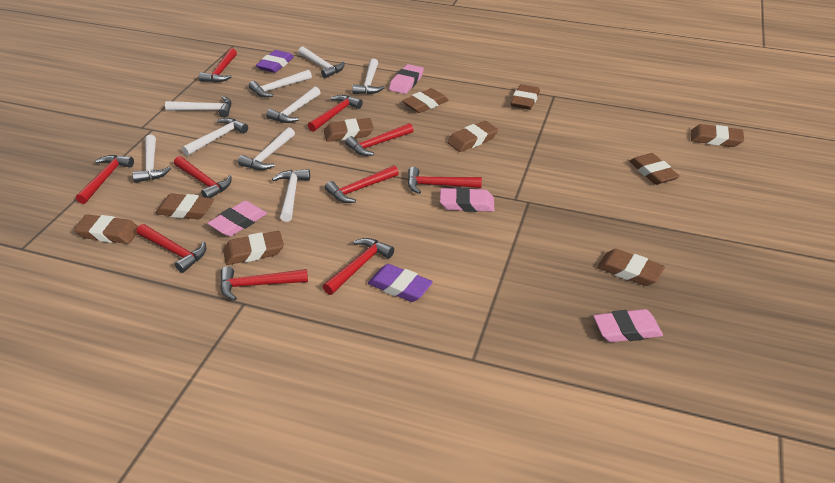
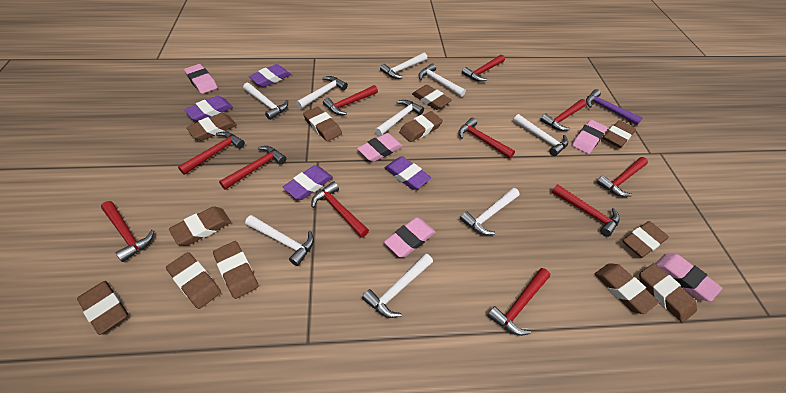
brown eraser: [74,215,138,244] [155,193,214,220] [223,231,284,265] [324,118,374,142] [402,88,449,113] [447,121,498,152] [510,84,540,110] [597,249,665,286] [629,153,680,185] [691,124,744,147] = 10 -> [77,281,128,335] [166,252,221,309] [169,207,231,245] [186,113,237,141] [213,241,259,299] [303,107,342,141] [399,111,443,142] [412,85,452,110] [594,263,659,314] [603,120,636,148] [623,221,669,258] [639,263,697,323] = 12
pink eraser: [207,201,267,237] [389,64,424,94] [440,187,494,212] [593,309,663,342] = 4 -> [184,64,218,94] [357,133,403,162] [384,217,435,258] [572,120,607,154] [655,254,722,301] = 5
purple eraser: [256,50,294,73] [368,264,433,302] = 2 -> [184,96,233,121] [249,64,291,87] [282,165,333,200] [385,156,431,190] = 4
purple hammer: none = 0 -> [586,89,642,125] = 1
red hammer: [76,155,134,204] [137,224,206,273] [174,156,231,198] [199,48,237,83] [220,266,308,301] [308,95,363,132] [323,238,394,295] [325,165,399,203] [345,123,413,156] [408,167,482,194] = 10 -> [101,201,155,262] [178,131,245,175] [219,146,287,190] [312,181,369,238] [323,85,378,115] [459,118,515,159] [462,55,505,82] [487,268,550,336] [540,99,587,131] [552,184,620,237] [596,157,648,197] = 11

